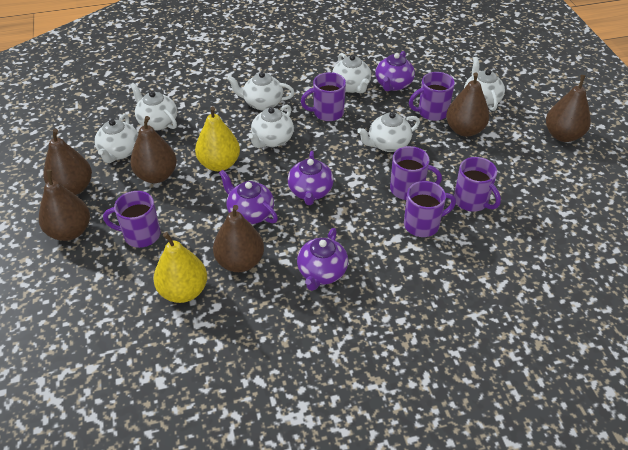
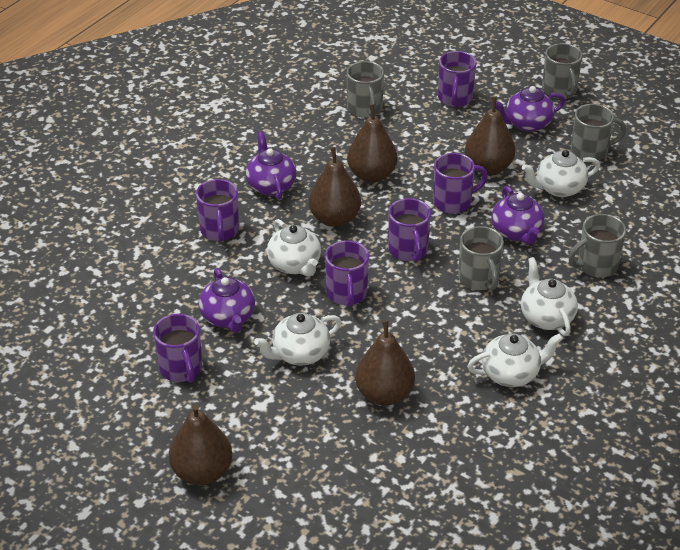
brown pear: [39,170,90,241] [43,129,92,195] [130,116,177,183] [213,205,264,272] [446,73,489,137] [546,75,591,142] = 6 -> [169,404,232,485] [309,147,361,227] [347,104,398,182] [355,320,415,406] [465,96,515,175] = 5
grey mug: none = 0 -> [347,61,384,118] [458,226,504,290] [542,43,583,99] [569,214,626,277] [571,104,626,161] = 5
white teapot: [95,114,138,163] [130,83,177,130] [227,72,295,110] [248,104,294,148] [332,53,371,93] [357,112,420,152] [464,57,505,111] = 7 -> [254,313,341,366] [267,219,321,277] [467,333,563,387] [521,257,578,336] [522,150,600,197] = 5
yellow pear: [154,232,207,303] [195,106,240,171] = 2 -> none = 0

